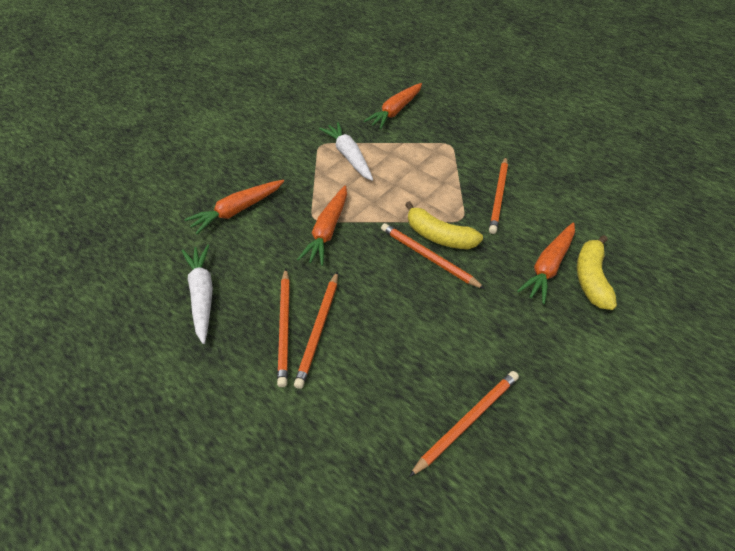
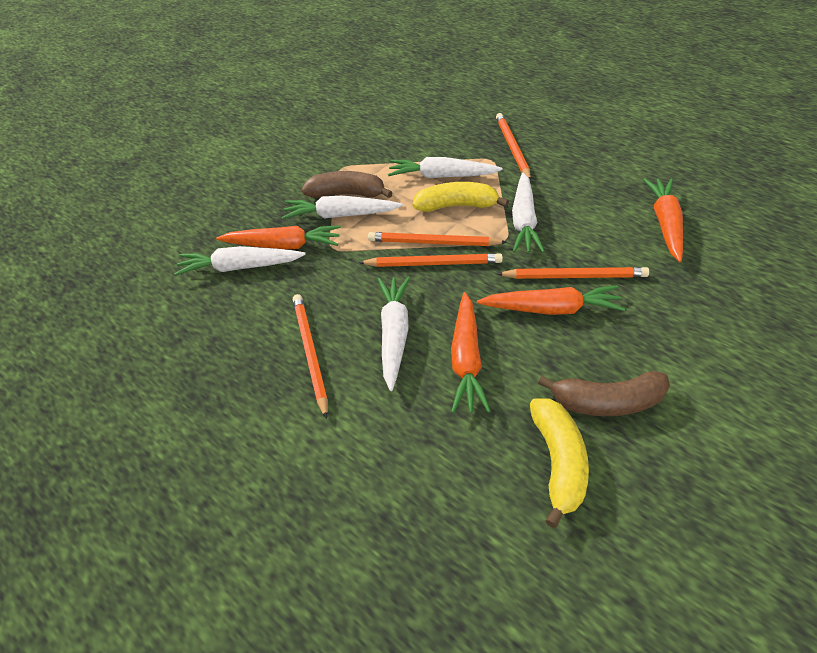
brown banana: none = 0 -> [301,171,393,198] [538,371,670,416] = 2
white carrot: [182,244,213,344] [319,122,373,181] = 2 -> [174,246,306,276] [282,195,403,219] [378,277,410,391] [388,157,503,178] [512,173,545,252] = 5

